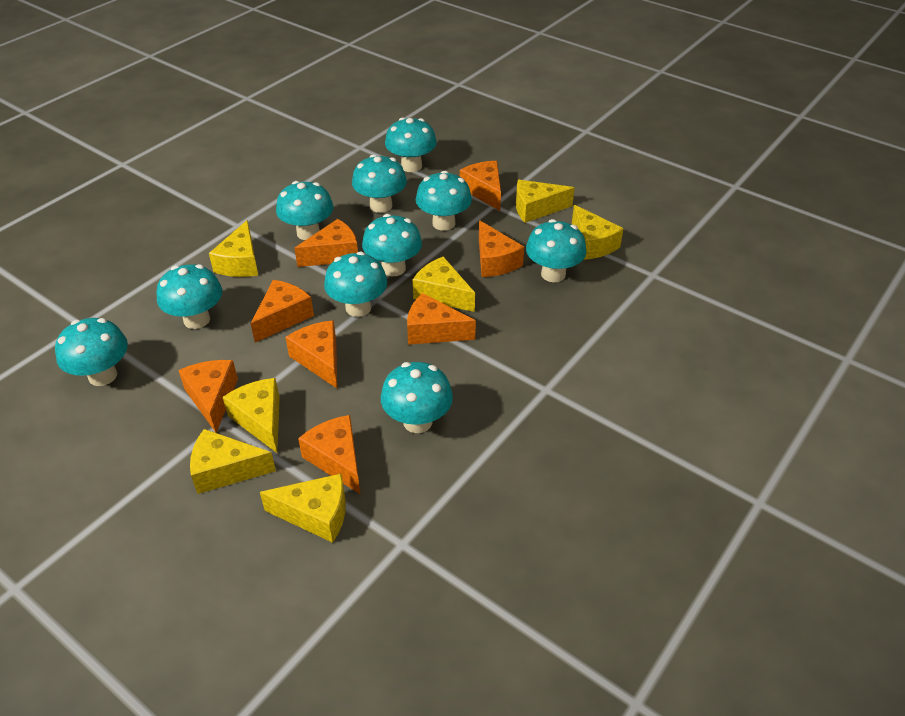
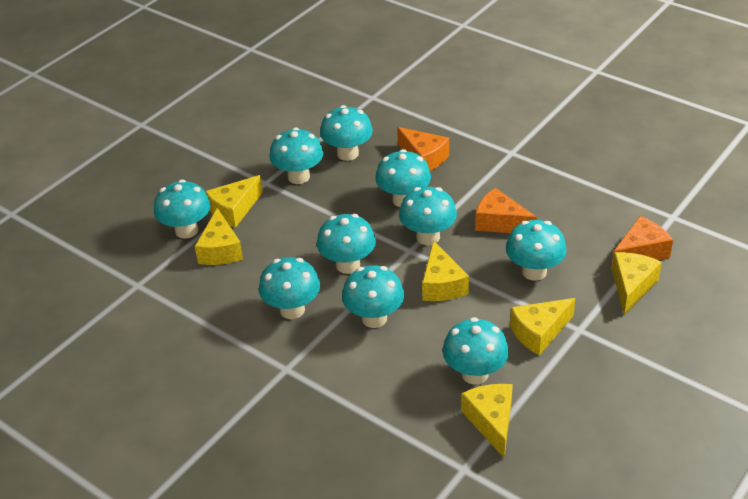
orange cheese: [178,360,238,433] [250,280,314,342] [285,320,337,388] [294,219,358,267] [298,415,361,495] [407,293,476,345] [460,161,501,211] [479,220,524,277] = 8 -> [397,127,449,171] [475,188,537,233] [611,216,673,269] = 3
yellow cheese: [190,429,276,494] [209,220,258,277] [223,378,280,453] [260,473,346,543] [413,256,475,312] [516,180,575,223] [572,205,624,260] = 7 -> [195,208,243,265] [205,175,263,228] [422,240,469,301] [461,384,513,458] [510,298,575,355] [612,252,662,315] = 6

